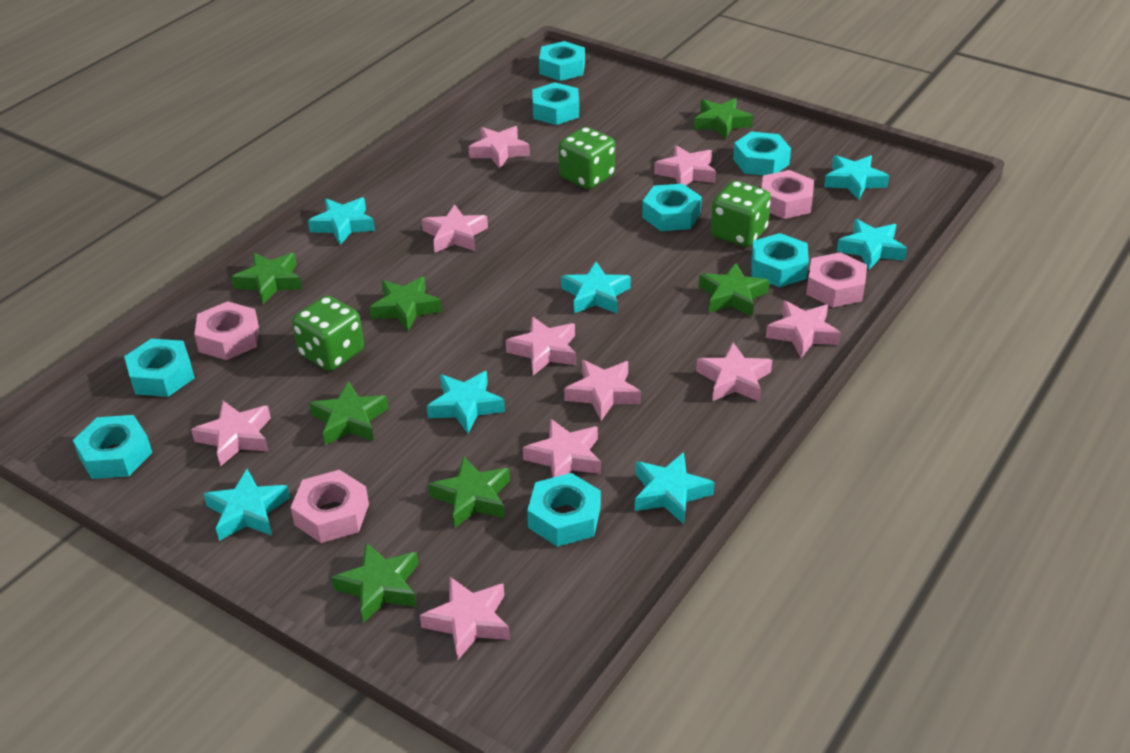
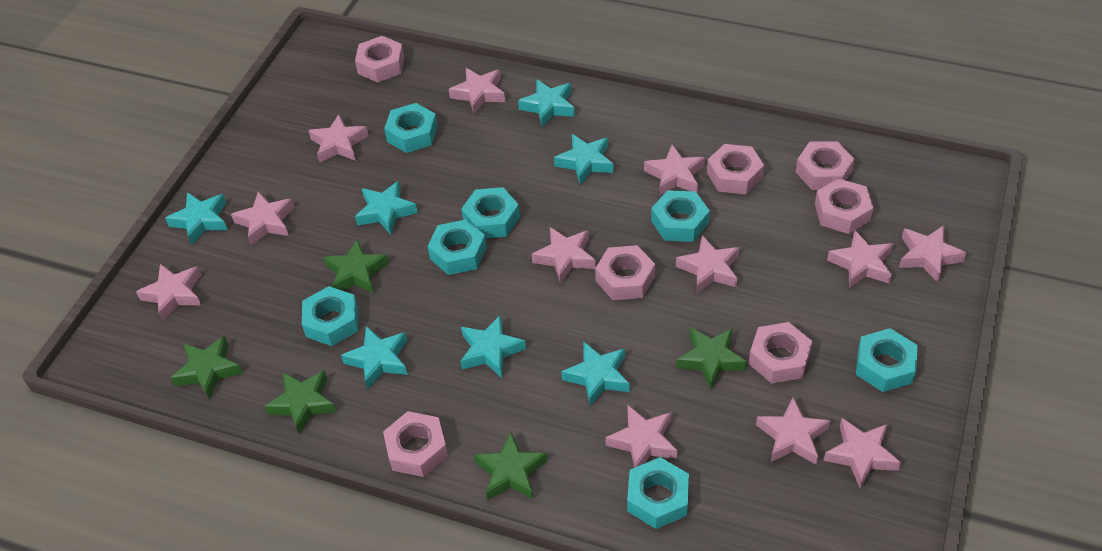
green dice: [292,296,364,371] [559,127,615,189] [711,181,771,247] = 3 -> none = 0
green star: [232,253,302,304] [309,381,389,445] [331,542,418,623] [370,276,442,331] [428,456,510,528] [694,98,753,139] [699,263,770,317] = 7 -> [171,336,243,400] [264,370,336,434] [324,239,389,293] [474,432,548,500] [676,327,747,389] = 5
pink nut: [194,301,259,360] [291,470,369,543] [761,170,814,219] [806,252,867,307] = 4 -> [355,36,404,82] [383,411,448,477] [595,245,655,300] [707,144,764,194] [749,322,812,384] [796,141,854,190] [815,178,873,234] = 7
pink star: [191,401,271,467] [420,577,510,660] [422,204,488,253] [469,126,530,169] [506,316,576,375] [523,419,601,477] [564,360,641,421] [654,145,716,185] [696,343,772,402] [766,301,841,358] = 10 -> [136,264,201,321] [231,191,295,245] [308,114,369,163] [449,68,505,114] [532,227,596,284] [605,405,677,468] [644,145,705,196] [676,235,740,293] [756,397,831,464] [824,418,901,488] [827,230,893,288] [899,225,967,283] = 12
turquoise nut: [73,415,152,479] [124,339,195,397] [527,473,601,547] [532,82,579,125] [539,41,585,81] [642,184,702,231] [733,132,791,175] [751,233,809,287] = 8 -> [302,286,358,346] [384,103,438,153] [427,220,487,275] [461,187,520,238] [627,457,689,529] [651,190,710,242] [856,328,918,392] = 7

